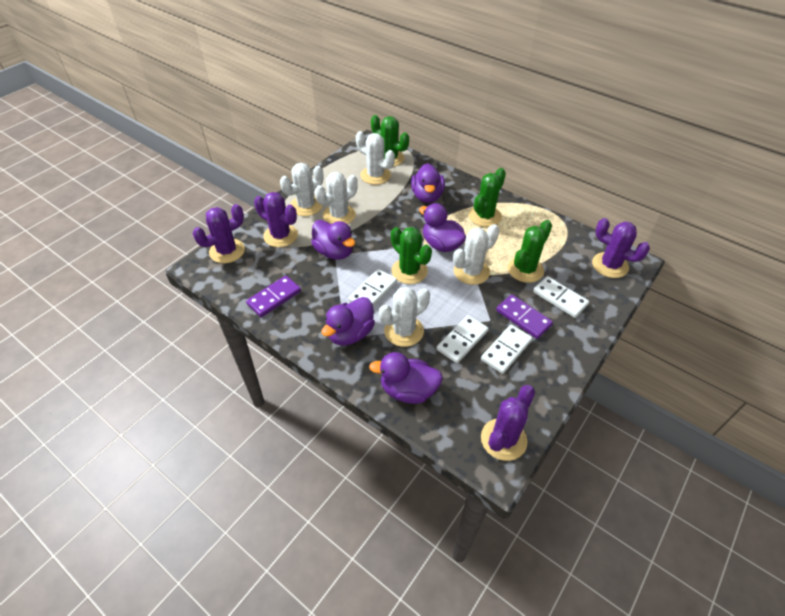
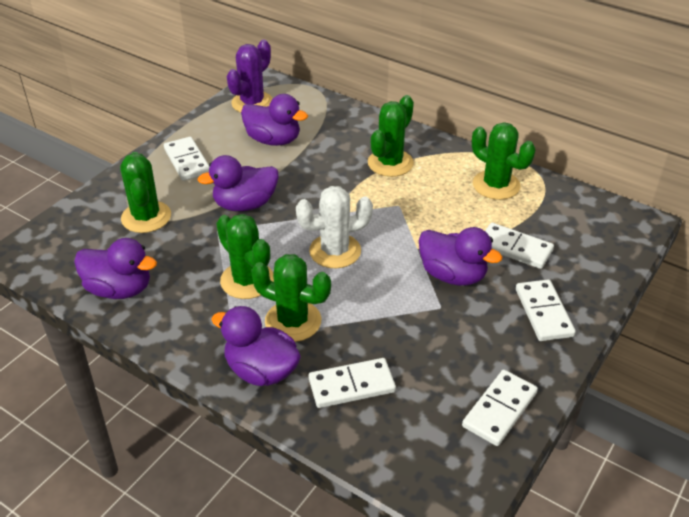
green cactus: [371,115,409,167] [391,227,432,284] [469,168,506,227] [508,220,552,283] = 4 -> [120,152,171,233] [216,214,274,299] [251,254,331,342] [368,95,414,177] [472,122,535,200] = 5
purple cactus: [193,204,245,263] [254,192,298,247] [481,385,535,461] [592,218,650,278] = 4 -> [227,40,273,113] = 1
purple domino: [246,276,301,317] [496,295,553,339] = 2 -> none = 0
white cactus: [280,163,324,216] [315,172,358,224] [356,131,395,185] [379,287,430,347] [453,224,499,285] = 5 -> [296,186,373,268] = 1
white domino: [348,269,397,306] [436,315,489,363] [481,325,533,374] [533,276,589,318] = 4 -> [164,137,210,181] [309,358,396,408] [462,370,538,446] [485,223,554,269] [516,279,576,341] = 5

